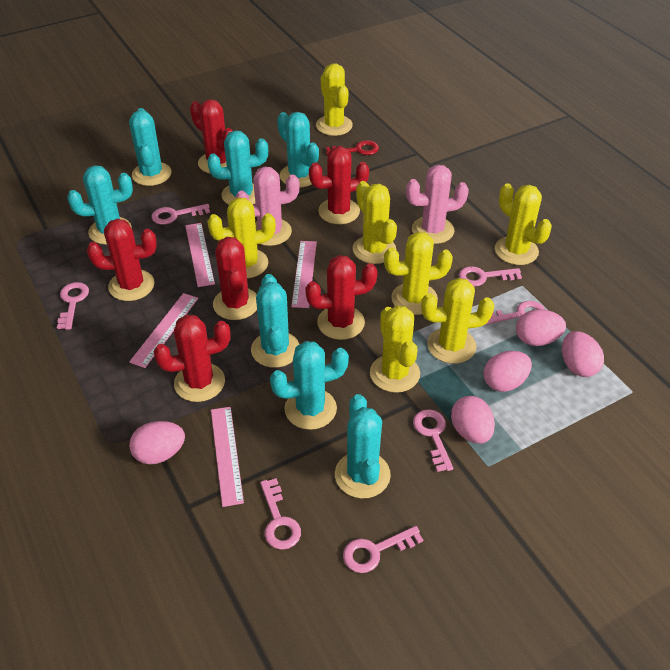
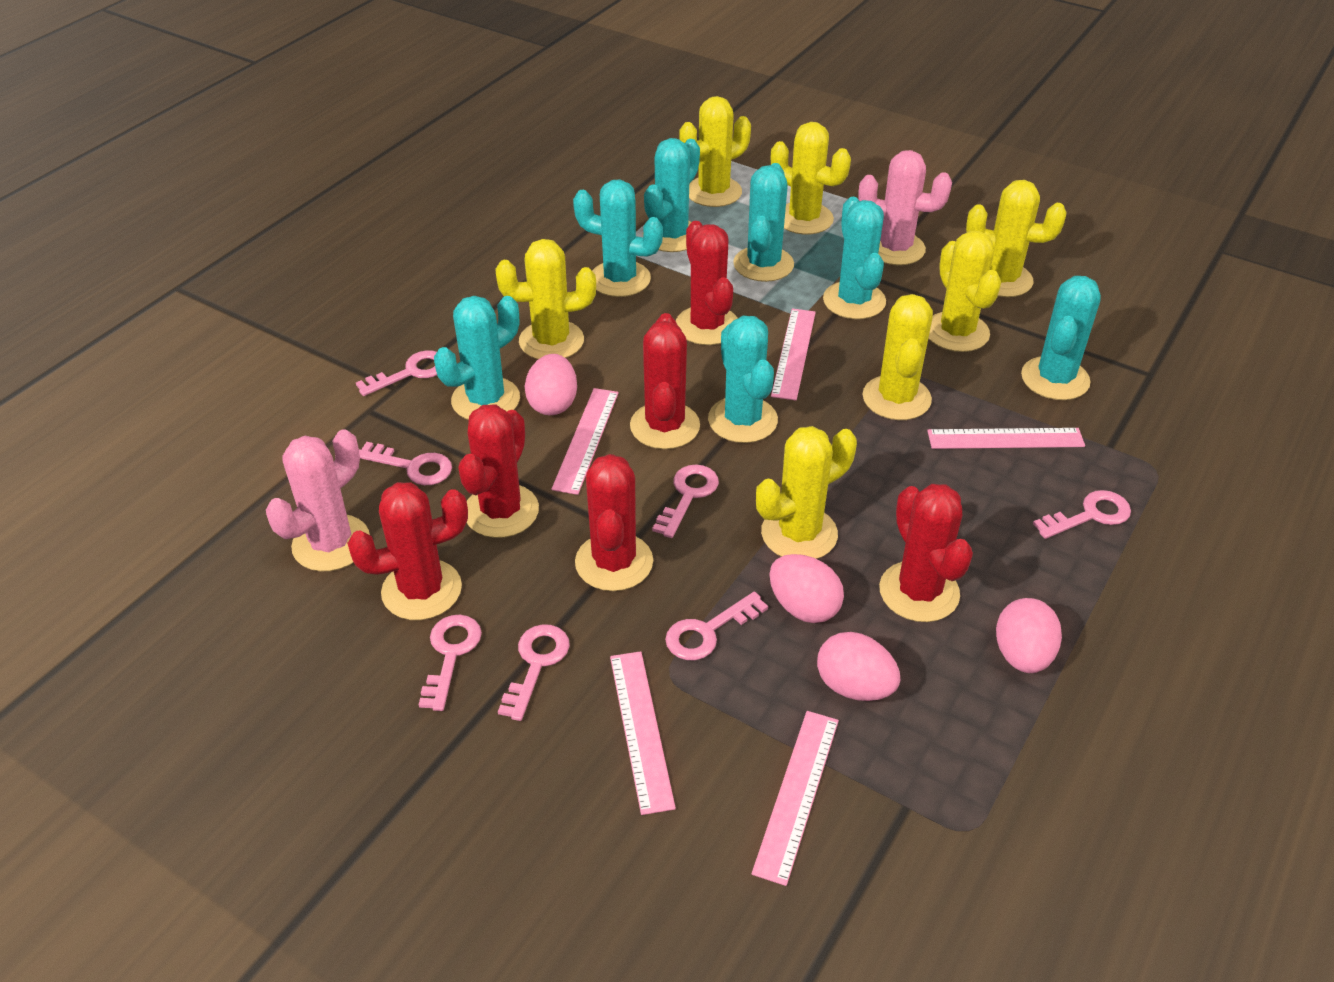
pink egg: [129,421,185,464] [451,396,495,444] [483,351,532,392] [516,309,566,346] [562,331,604,377] = 5 -> [525,354,577,415] [769,554,844,623] [817,632,900,701] [996,598,1062,673] = 4
pink ruler: [129,293,198,368] [185,223,215,287] [211,407,244,507] [291,241,317,308] = 4 -> [551,388,619,495] [610,651,676,815] [752,711,839,886] [771,308,816,401] [927,428,1085,449] = 5
red key: [326,140,379,155] = 1 -> none = 0

